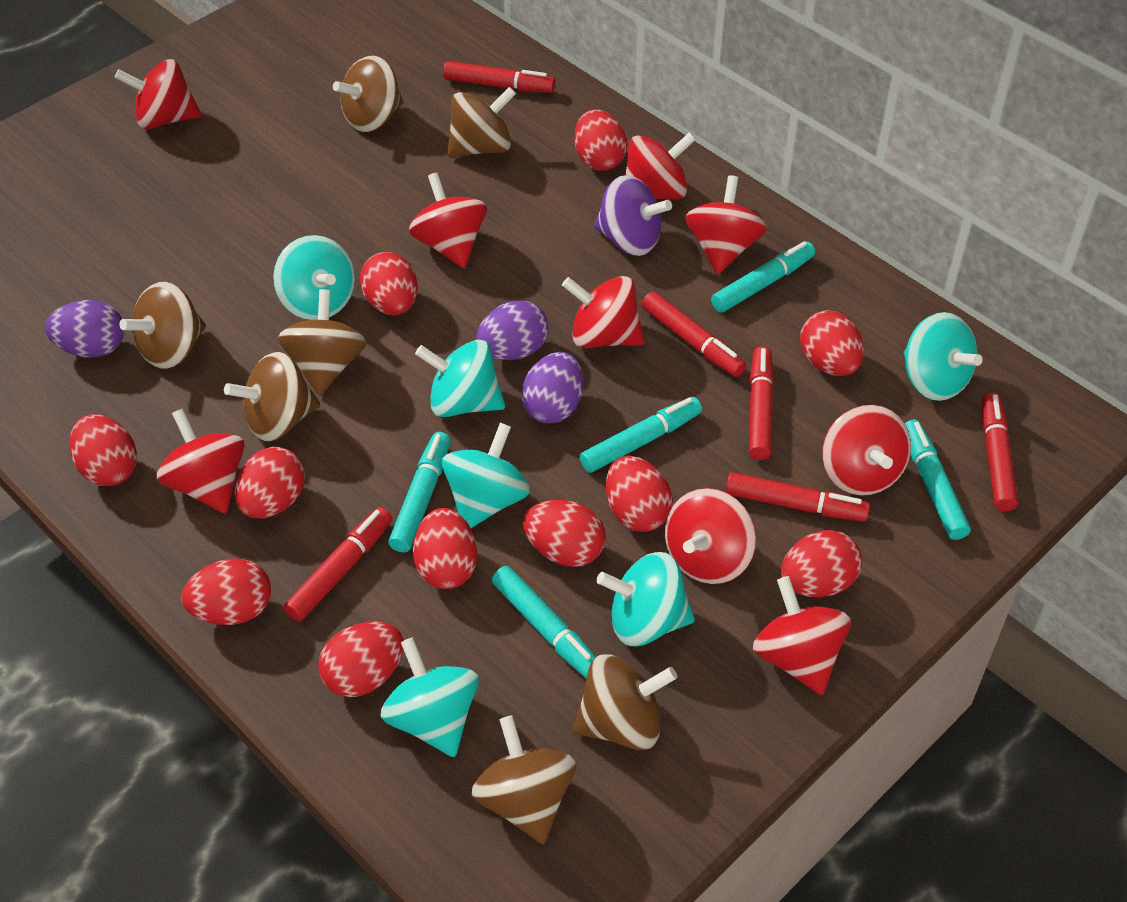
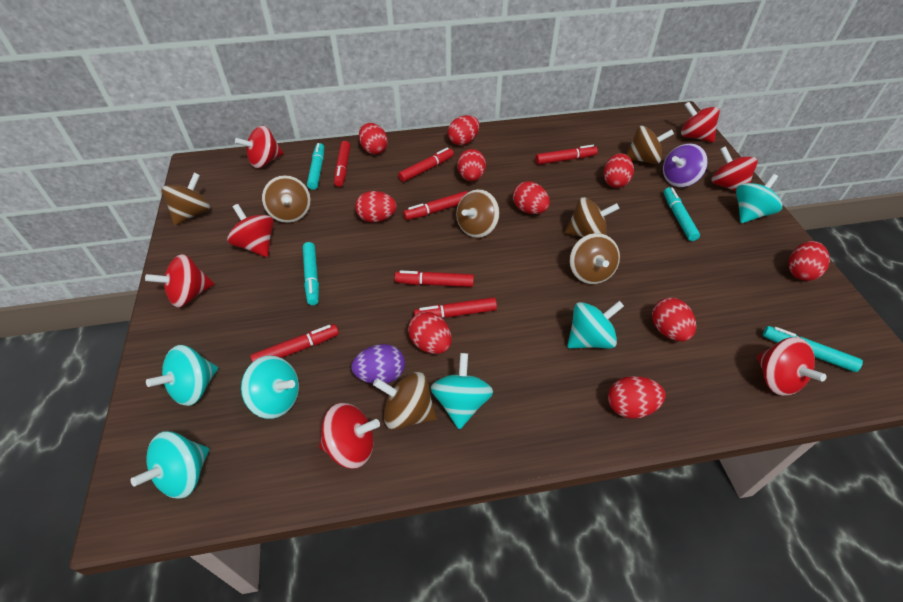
purple egg: [45,300,124,358] [476,300,548,360] [521,352,583,424] = 3 -> [351,344,405,384] = 1
red egg: [69,414,137,486] [181,558,271,625] [235,447,305,518] [318,622,403,697] [360,252,418,315] [413,508,478,589] [523,500,606,567] [574,110,627,171] [606,456,673,532] [781,530,862,597] [800,310,864,376] = 11 -> [355,191,397,222] [359,123,388,155] [408,312,452,354] [448,115,479,145] [457,149,486,181] [513,181,550,214] [603,153,634,188] [608,376,666,419] [652,298,696,341] [788,241,830,281] = 10
red marker: [284,507,392,622] [443,61,555,93] [642,291,746,377] [725,472,870,522] [749,346,774,460] [982,392,1018,511] = 6 -> [250,324,339,363] [334,141,351,187] [395,270,474,287] [398,147,454,182] [403,191,468,220] [414,297,497,318] [535,145,598,165] = 7
red spinning top: [115,59,201,129] [157,409,245,513] [409,172,487,268] [562,276,644,348] [625,132,696,199] [665,488,756,584] [685,175,767,274] [753,576,851,695] [822,405,911,496] = 9 -> [145,254,214,308] [227,204,274,257] [235,126,284,168] [319,403,380,469] [681,102,720,142] [712,146,758,191] [757,337,827,396] = 7
turquoise marker: [388,432,451,553] [492,566,596,678] [580,397,702,473] [711,241,815,313] [905,420,971,540] = 5 -> [303,242,319,305] [307,143,324,190] [664,187,700,241] [763,326,863,372] = 4

